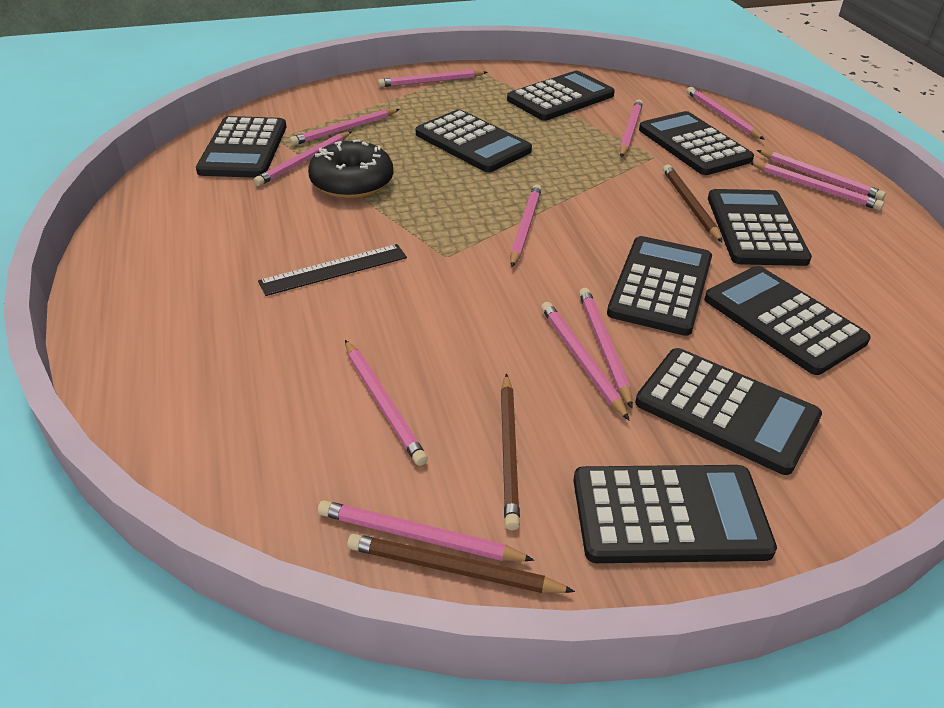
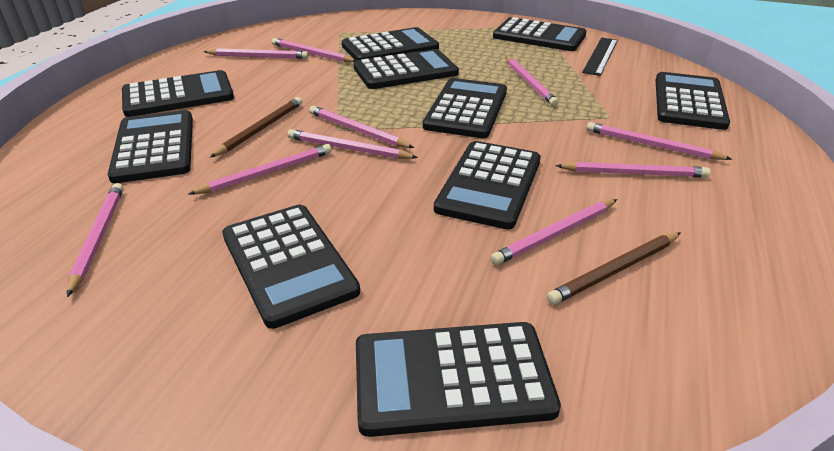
black calculator: [196,116,286,178] [416,109,532,172] [507,71,615,121] [573,465,777,563] [607,236,712,336] [635,348,822,475] [639,111,754,175] [704,266,871,375] [708,189,812,266] = 9 -> [108,110,193,183] [122,70,234,117] [222,205,360,329] [342,27,439,60] [354,49,459,89] [356,322,561,437] [423,78,507,138] [434,141,541,230] [493,17,587,51] [656,72,730,130] = 10
black donut: [308,139,393,199] = 1 -> none = 0
brown pencil: [347,534,575,593] [501,374,520,530] [663,164,723,243] = 3 -> [210,97,303,157] [547,233,680,305] = 2
pink pencil: [254,131,352,186] [289,109,400,146] [318,500,534,561] [345,340,428,466] [378,70,487,87] [510,184,542,267] [541,302,630,421] [579,288,633,408] [619,100,643,157] [687,87,765,140] [749,162,884,210] [757,150,886,201] = 12 -> [67,183,124,297] [189,144,332,194] [204,48,309,59] [272,38,356,62] [287,129,418,159] [309,106,414,148] [490,199,617,265] [506,57,559,106] [555,162,710,178] [586,122,732,160] = 10

